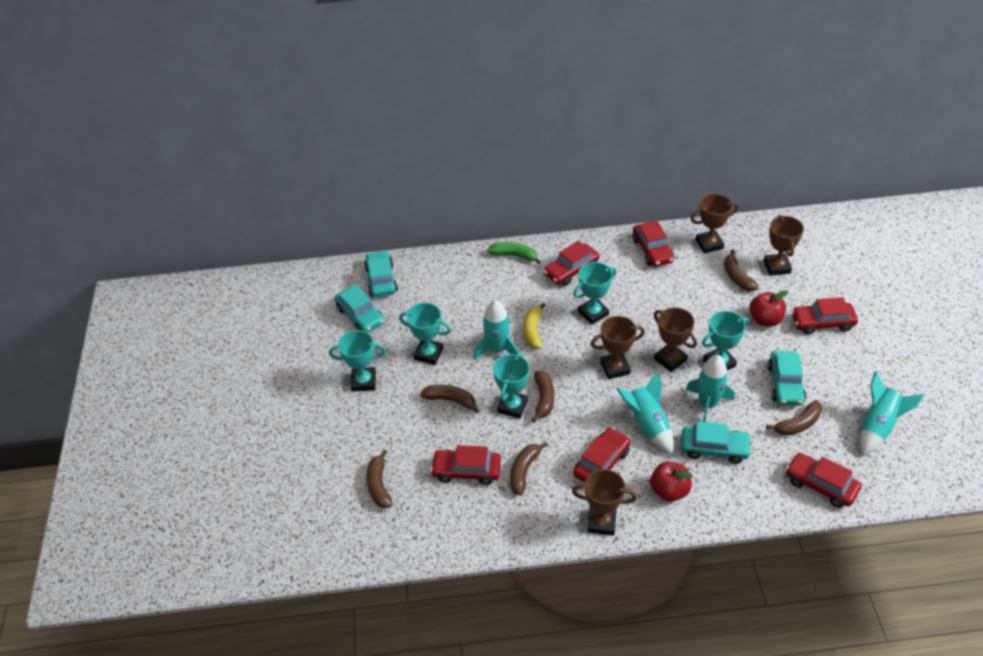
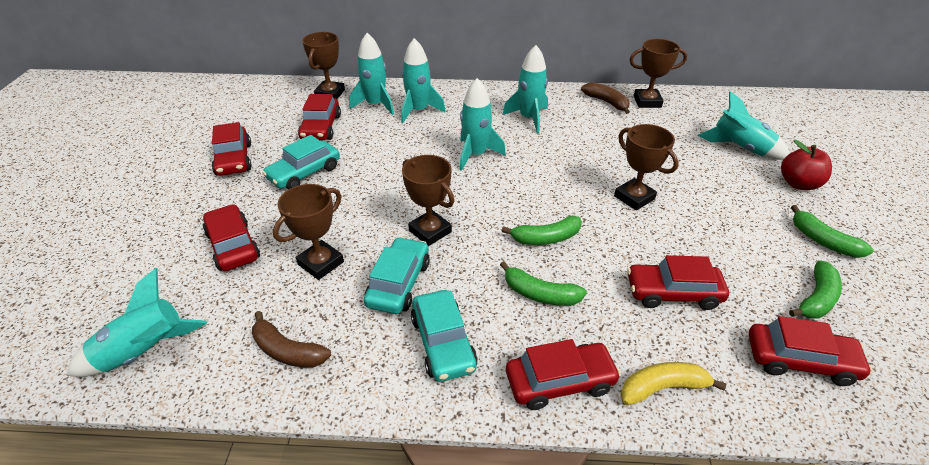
brown banana: [366,450,392,508] [420,385,479,414] [510,442,548,495] [532,371,554,423] [724,250,759,291] [766,400,822,436] = 6 -> [252,311,331,368] [581,82,630,114] = 2
green banana: [487,242,541,264] = 1 -> [500,261,587,306] [502,216,582,245] [789,261,842,318] [791,205,874,258] = 4
red apple: [650,461,693,502] [749,290,789,326] = 2 -> [781,140,832,190] = 1
turquoise car: [335,285,385,333] [364,250,398,297] [681,421,752,464] [768,351,806,406] = 4 -> [262,135,340,189] [364,237,430,314] [411,290,478,382] = 3
turquoise rocket: [474,300,519,360] [616,371,674,454] [686,355,735,422] [860,371,924,456] = 4 -> [66,268,207,377] [349,33,394,115] [401,38,446,123] [460,78,506,171] [503,45,548,133] [697,91,790,160] = 6
turquoise trophy: [329,330,386,392] [399,303,451,365] [493,353,530,419] [573,262,617,325] [702,311,749,371] = 5 -> none = 0

